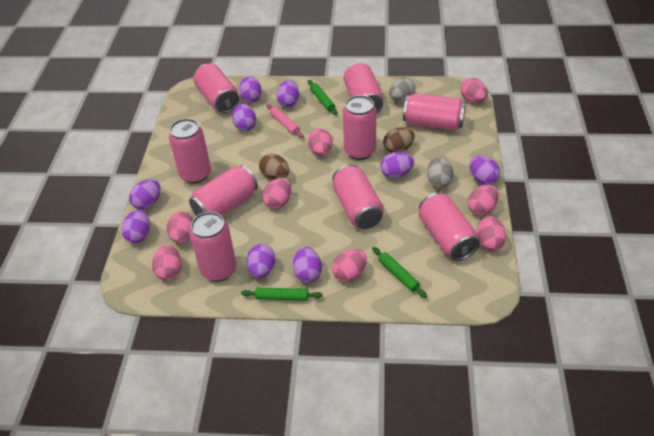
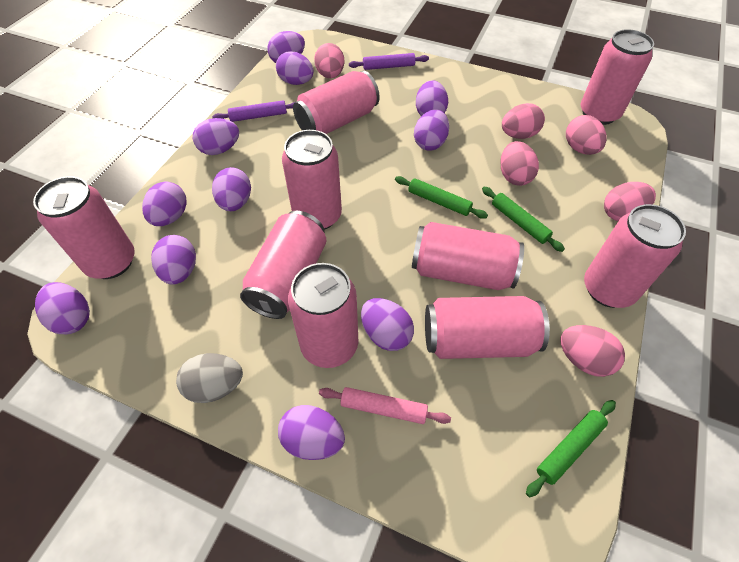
brown egg: [259,154,289,180] [383,127,415,153] = 2 -> none = 0
grey egg: [389,77,416,102] [427,156,454,188] = 2 -> [176,353,243,403] = 1
pink egg: [152,245,181,280] [167,212,193,243] [262,178,291,209] [308,129,333,156] [332,249,367,282] [461,78,488,103] [468,185,499,215] [477,216,506,251] = 8 -> [314,43,345,78] [500,141,539,186] [502,103,545,139] [560,325,625,377] [566,115,607,155] [604,182,656,221] = 6
purple egg: [122,210,150,243] [129,180,160,210] [232,104,256,131] [239,76,262,103] [247,244,276,278] [276,80,299,107] [293,247,322,283] [380,152,414,178] [470,156,500,185] = 9 -> [35,282,90,334] [142,181,186,226] [151,235,196,285] [193,118,239,155] [212,167,251,211] [267,31,305,63] [276,51,314,85] [278,405,345,460] [361,298,414,351] [414,109,449,151] [416,80,448,116] = 11
purple rolling pin: none = 0 -> [212,100,295,122] [349,53,429,70] = 2

